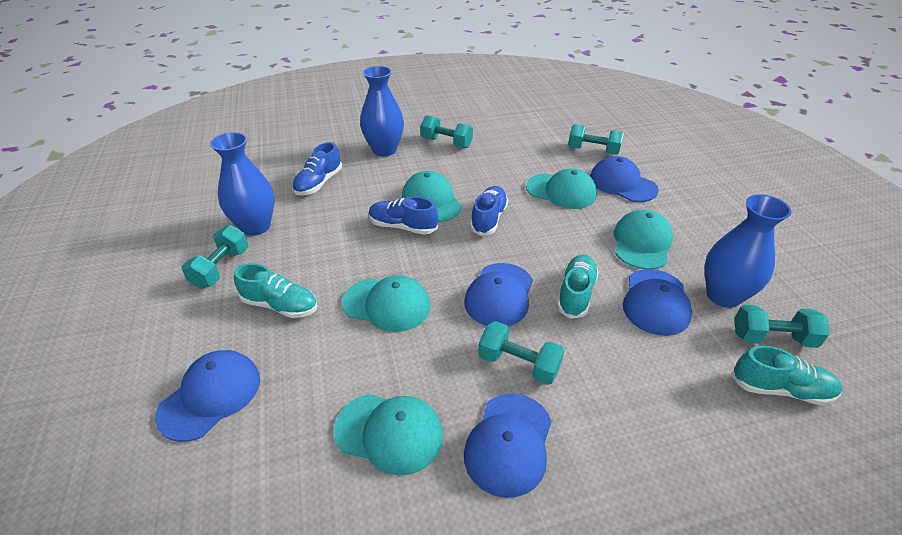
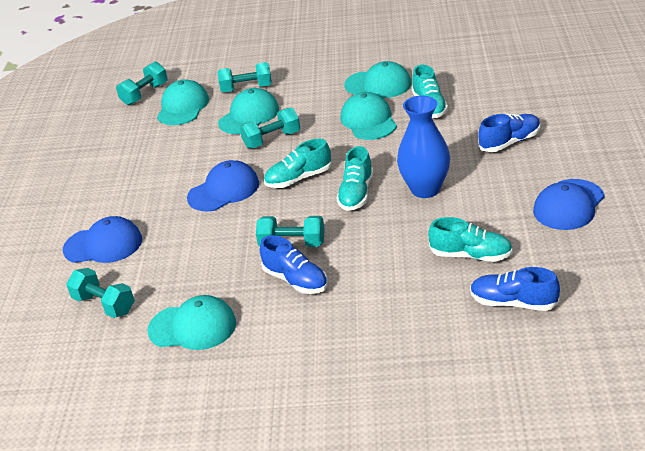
blue cap: [155,350,260,442] [464,263,533,326] [464,393,552,498] [590,156,659,202] [623,269,692,336] = 5 -> [63,216,142,263] [187,160,259,212] [533,179,604,230] = 3
blue vase: [210,132,274,236] [360,66,404,157] [705,194,791,308] = 3 -> [397,96,450,198] = 1
turquoise shoe: [234,263,318,318] [557,255,599,319] [731,346,842,405] = 3 -> [264,139,331,188] [337,146,373,211] [412,65,448,118] [428,217,513,262] = 4

